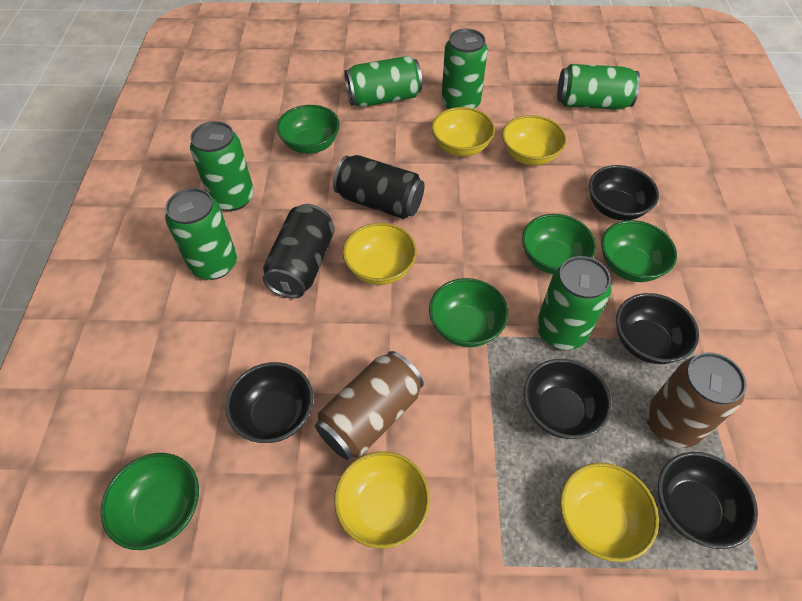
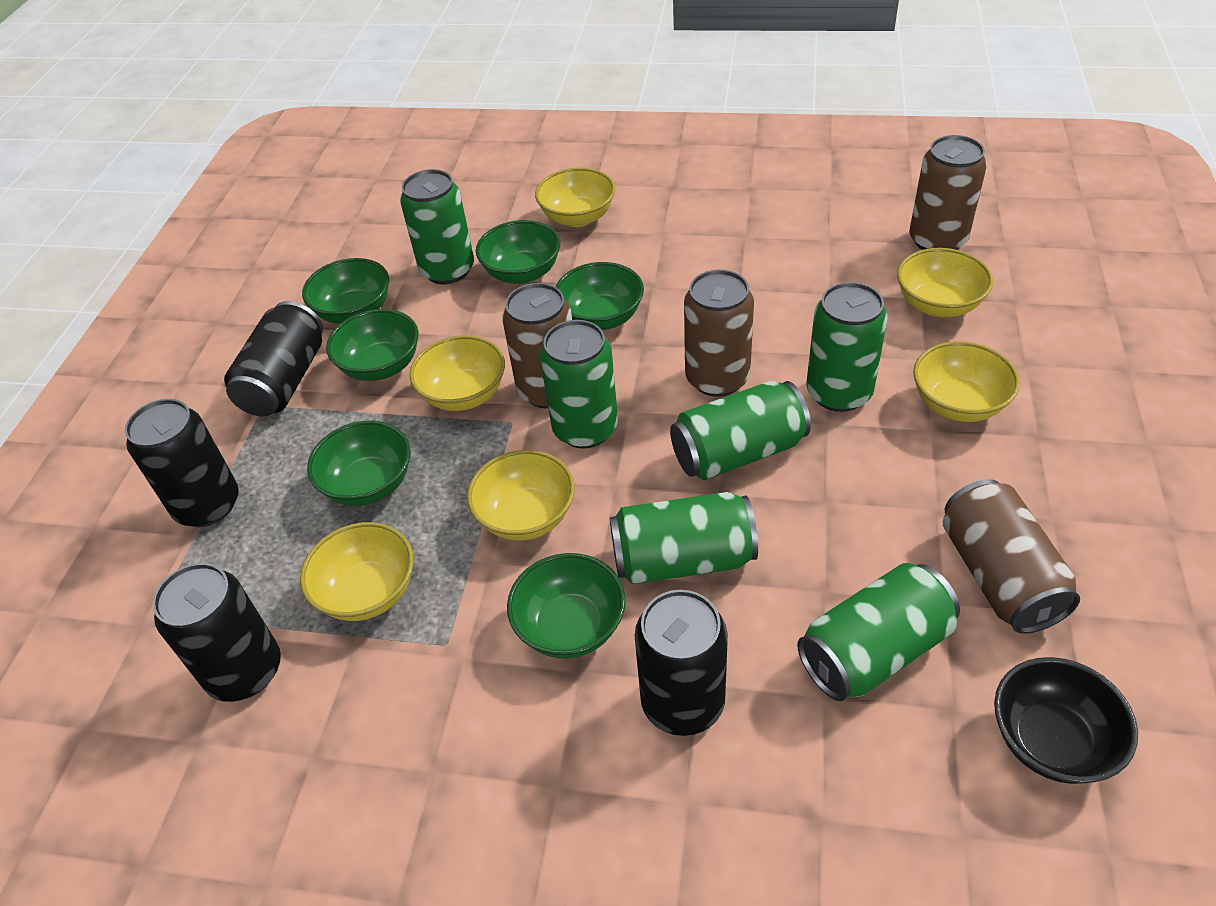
black bowl: [225,362,314,443] [524,359,612,439] [589,165,659,221] [616,293,699,364] [658,452,758,549] = 5 -> [994,657,1138,784] = 1
black can: [263,204,335,299] [333,155,425,219] = 2 -> [125,399,239,527] [153,563,281,702] [224,301,323,416] [634,590,728,736] = 4
brown can: [315,351,424,460] [646,352,747,448] = 2 -> [502,283,572,408] [684,269,754,397] [909,135,987,250] [943,479,1080,634] = 4
green bowl: [100,453,199,550] [276,105,340,154] [429,278,509,347] [522,214,596,274] [601,220,677,282] = 5 -> [302,258,389,324] [307,421,411,506] [326,309,419,381] [476,220,560,284] [507,553,626,659] [555,262,644,330] = 6
yellow bowl: [334,451,430,549] [343,223,417,285] [432,107,495,156] [502,115,567,165] [560,463,659,562] = 5 -> [300,522,414,621] [410,335,505,411] [467,450,575,541] [535,168,615,227] [897,248,993,317] [913,341,1020,422] = 6

